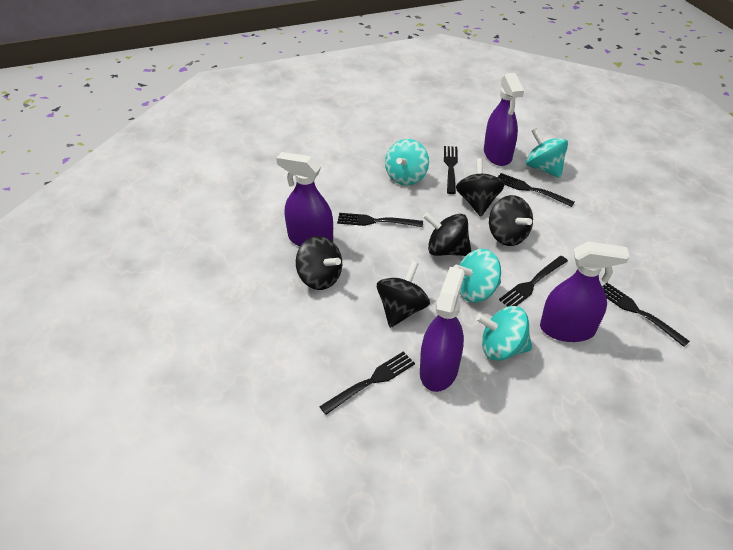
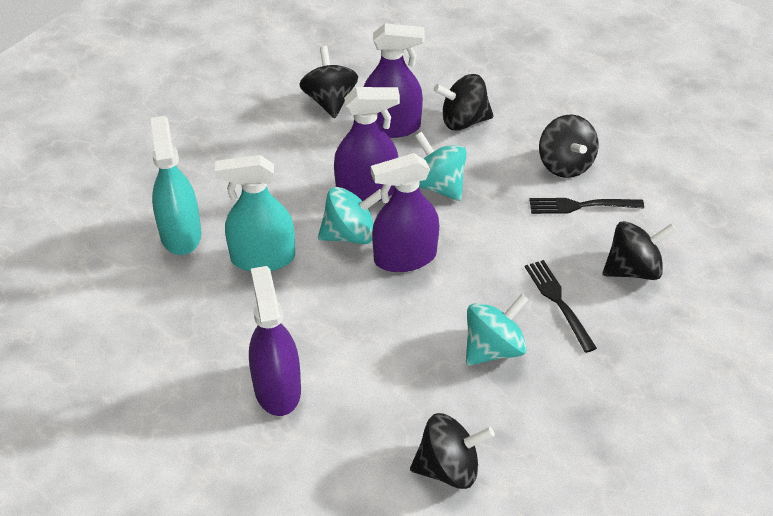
black fork: [319,351,415,415] [337,213,423,227] [444,146,458,194] [498,173,575,207] [499,256,568,306] [602,283,690,347] = 6 -> [525,260,597,353] [529,198,644,214] = 2
turquoise spinning top: [385,139,429,185] [454,249,501,303] [476,306,532,361] [526,128,568,178] = 4 -> [318,187,382,244] [415,132,467,201] [466,293,529,366] = 3
turquoise spray bottle: none = 0 -> [151,116,201,255] [215,155,295,272] = 2

